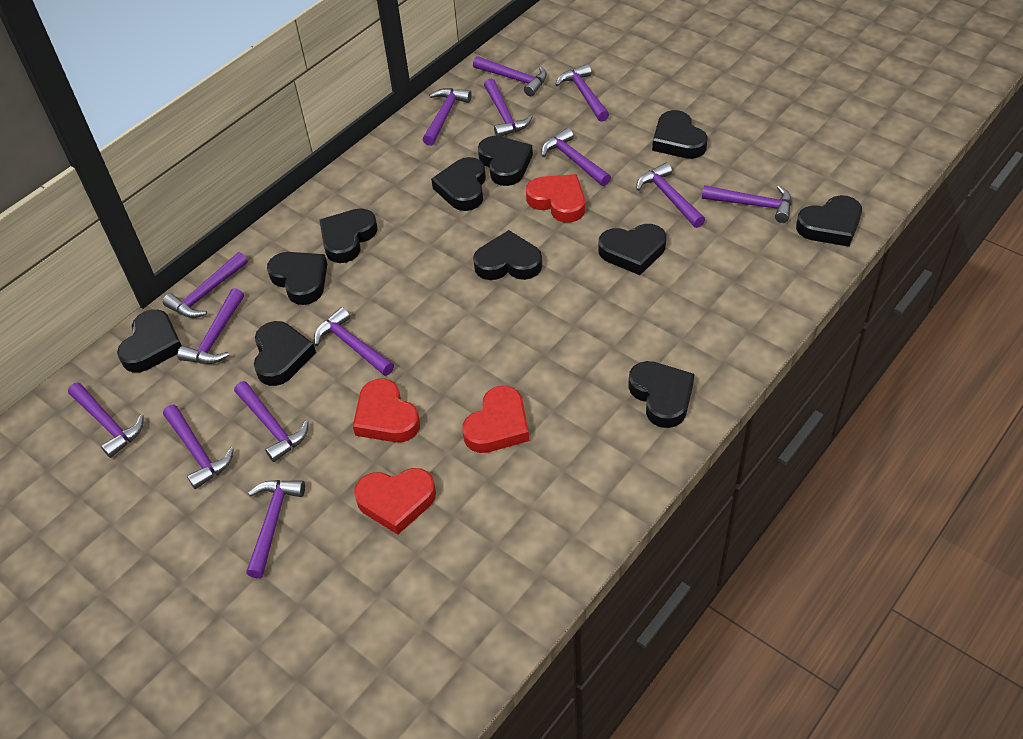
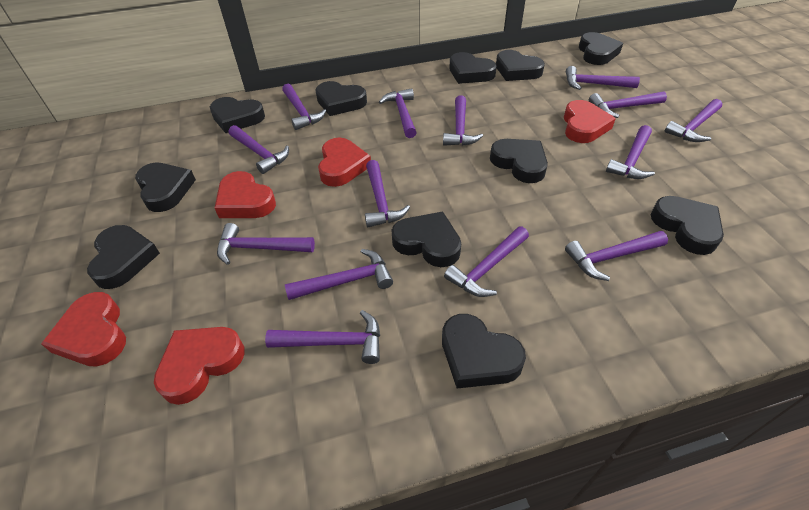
red heart: [353,378,420,442] [354,468,436,535] [462,386,529,453] [526,174,585,223] = 4 -> [41,292,126,367] [154,327,245,405] [215,171,276,218] [318,138,371,187] [564,100,616,143] = 5

